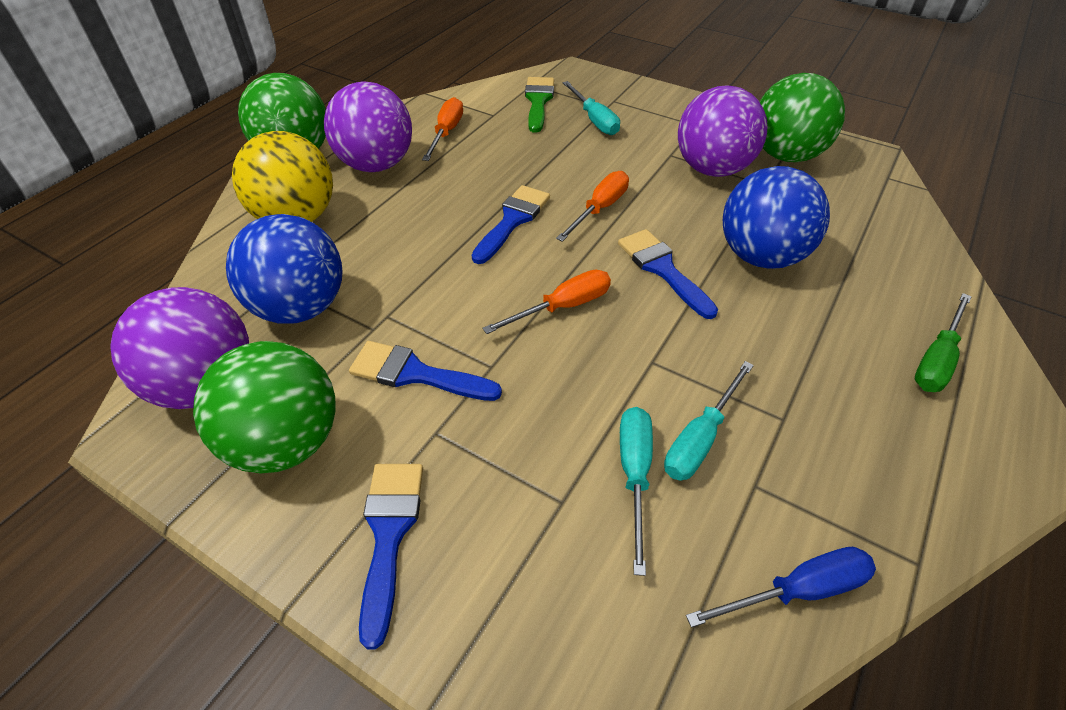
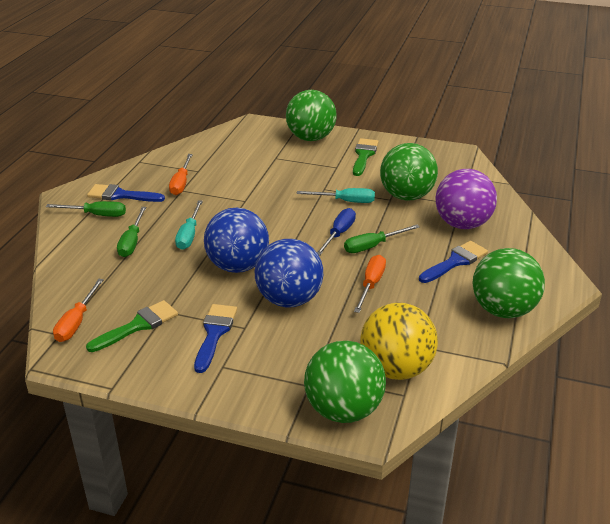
blue brush: [349,341,502,401] [359,464,423,649] [472,185,550,264] [618,229,718,319] = 4 -> [87,184,165,202] [194,304,237,373] [419,241,488,283] = 3
green ball: [193,341,336,474] [238,73,326,149] [760,73,845,162] = 3 -> [286,90,337,141] [304,341,386,423] [380,143,438,201] [472,248,545,318] = 4
green brush: [525,77,554,133] = 1 -> [86,300,178,352] [353,138,379,176] = 2
green screwdriver: [915,293,972,392] = 1 -> [46,201,126,217] [117,207,146,257] [344,225,420,253] = 3
purple ball: [110,287,249,409] [324,81,412,172] [678,85,768,177] = 3 -> [435,169,497,229] = 1
turquoise screwdriver: [563,81,620,135] [620,407,653,576] [664,361,754,481] = 3 -> [175,200,203,250] [297,188,375,203] = 2

